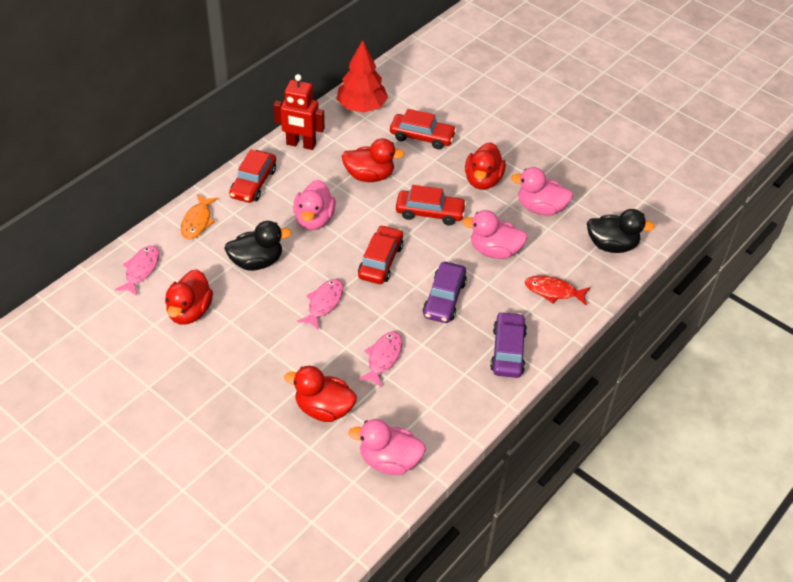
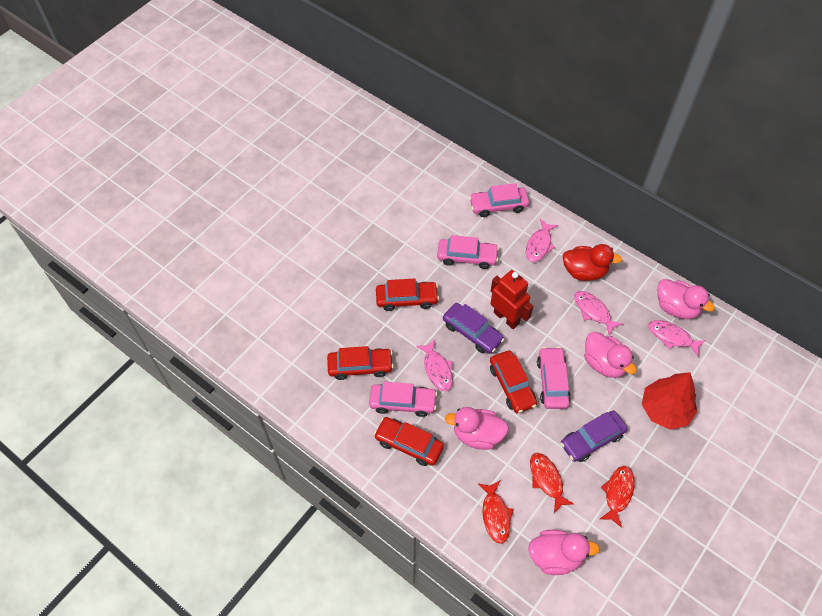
black duck: [224,221,292,271] [587,209,655,253] = 2 -> none = 0
orange fish: [181,194,218,239] = 1 -> none = 0
pink car: none = 0 -> [369,382,437,417] [437,235,499,269] [469,183,529,217] [537,347,571,409] = 4
pink fish: [115,246,160,296] [297,279,344,330] [358,332,403,388] = 3 -> [416,340,453,391] [526,219,558,262] [574,291,623,335] [648,320,706,357] = 4
red duck: [165,269,213,325] [284,366,357,422] [341,138,405,182] [465,142,506,190] = 4 -> [563,244,622,281] = 1
red fish: [525,275,590,306] = 1 -> [478,481,514,544] [530,453,574,513] [600,466,635,528] = 3

